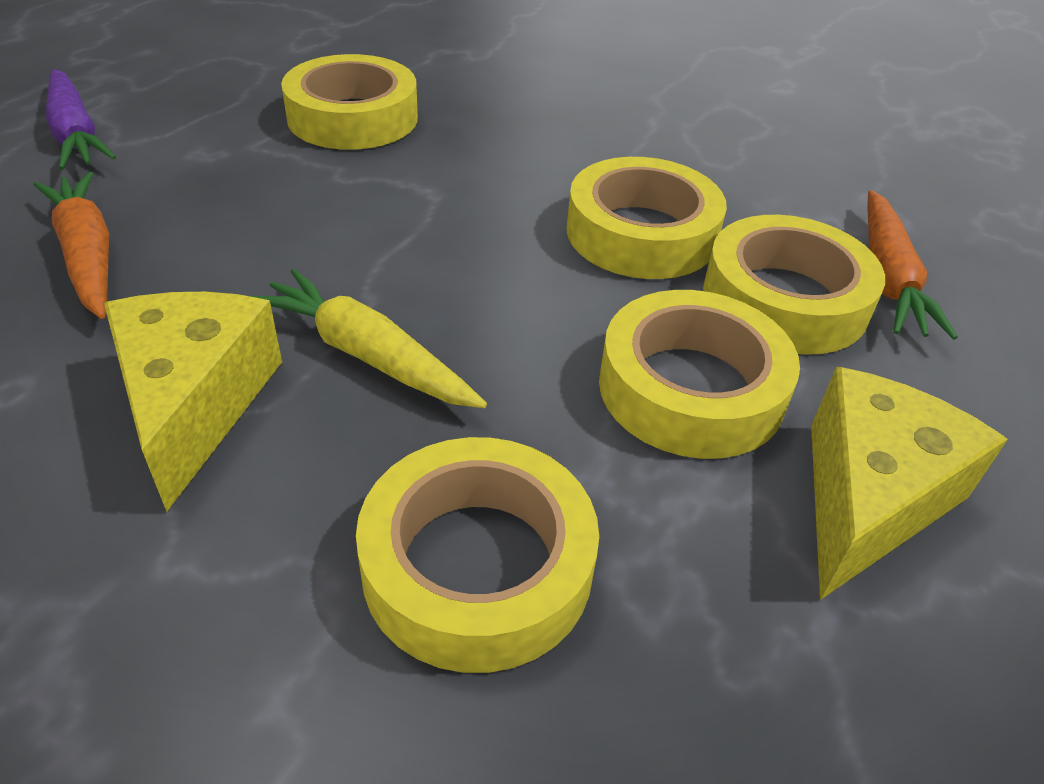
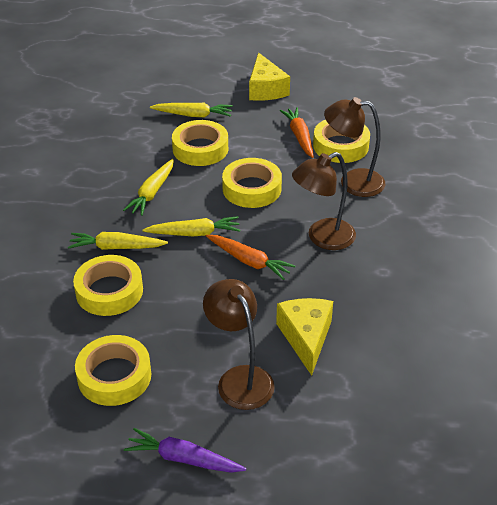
brown lamp: none = 0 -> [203,279,275,410] [292,152,356,250] [324,97,386,197] = 3
yellow carrot: [250,269,487,408] = 1 -> [68,232,168,250] [123,159,174,216] [142,216,240,236] [150,103,233,117] = 4

